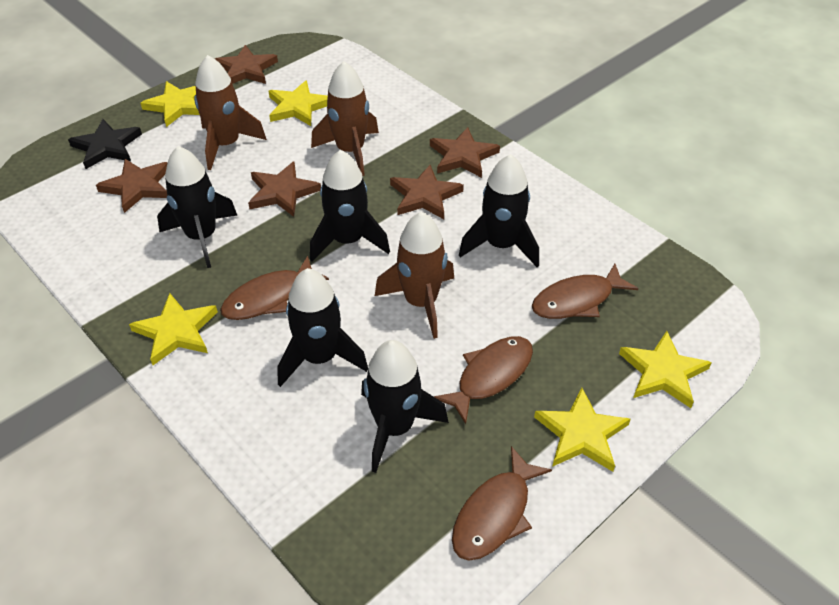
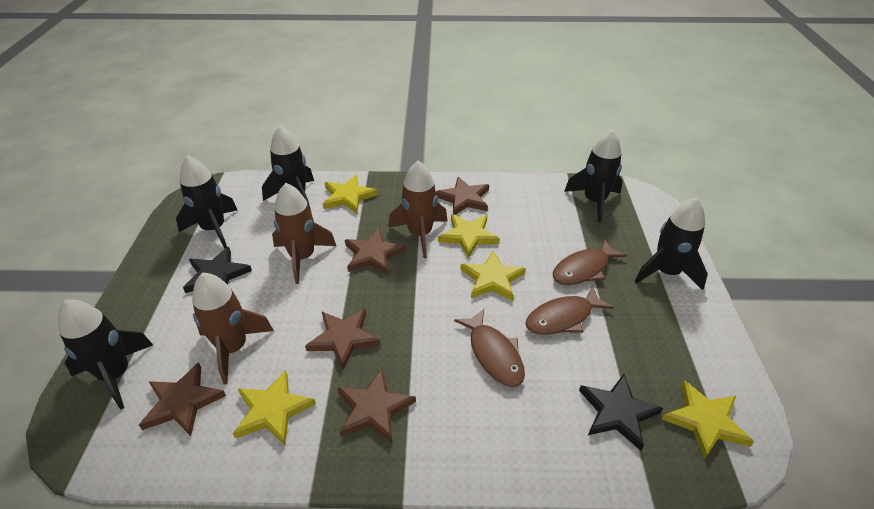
black star: [68,119,142,169] = 1 -> [183,247,252,293] [579,374,663,451] = 2
brown fish: [220,256,329,320] [434,336,533,424] [452,446,552,561] [532,264,638,319] = 4 -> [454,309,525,387] [525,286,614,334] [553,239,627,285] = 3

